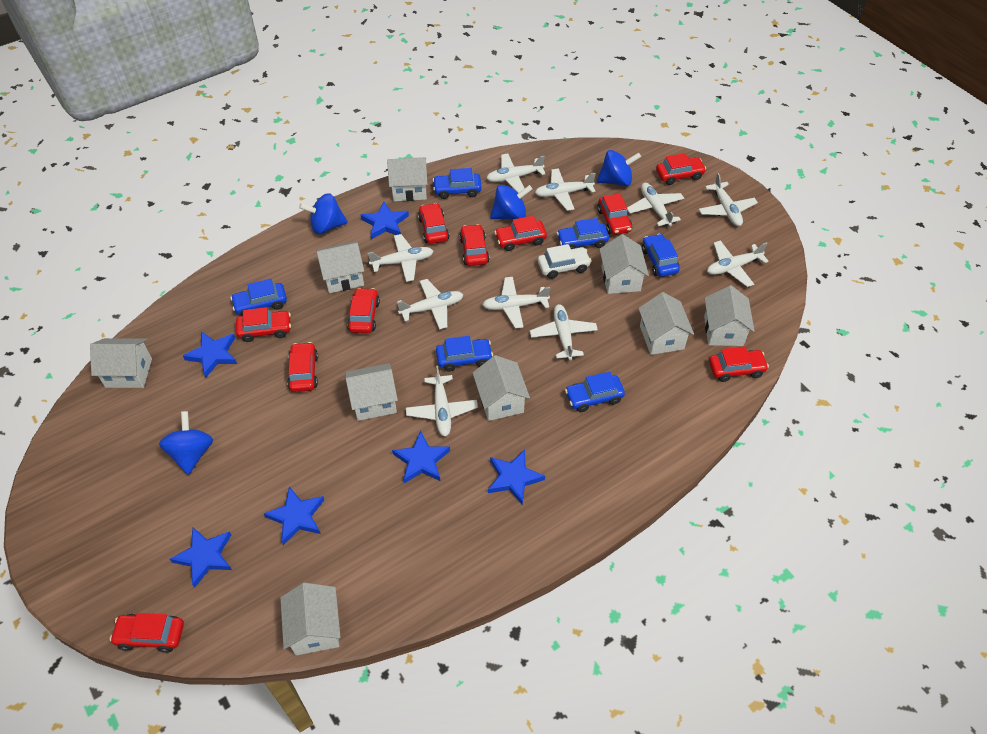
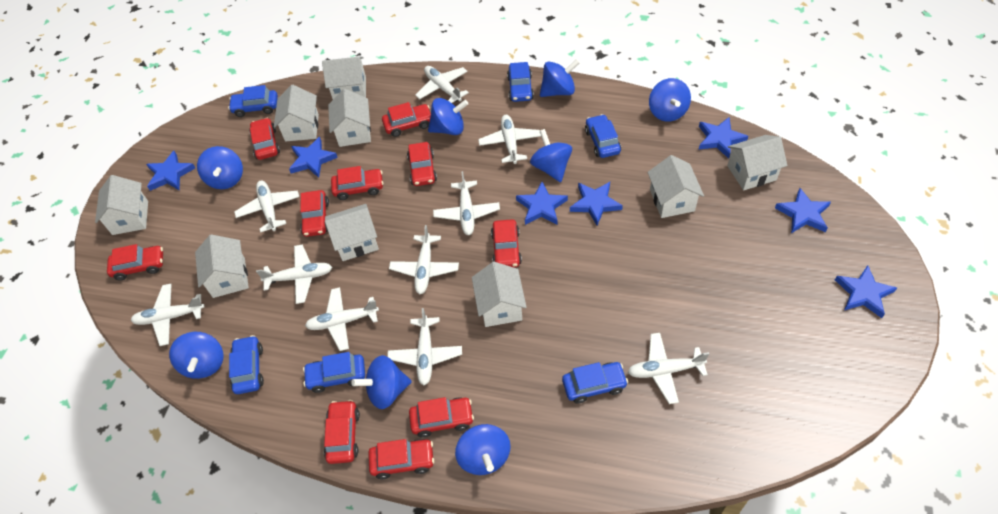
blue spinning top: [159,411,213,475] [299,193,348,234] [490,185,533,220] [597,150,641,186] = 4 -> [169,332,223,379] [197,146,243,189] [351,355,412,409] [428,98,468,135] [455,424,511,475] [530,129,572,182] [540,59,580,97] [649,78,691,122] = 8
blue star: [170,527,232,588] [183,331,237,378] [263,486,324,545] [361,201,409,239] [392,431,450,483] [488,450,545,504] = 6 -> [146,151,195,191] [289,137,338,178] [516,182,568,225] [570,182,623,225] [699,117,748,159] [775,188,831,233] [835,265,897,318] = 7
white car: [538,244,591,279] = 1 -> none = 0

